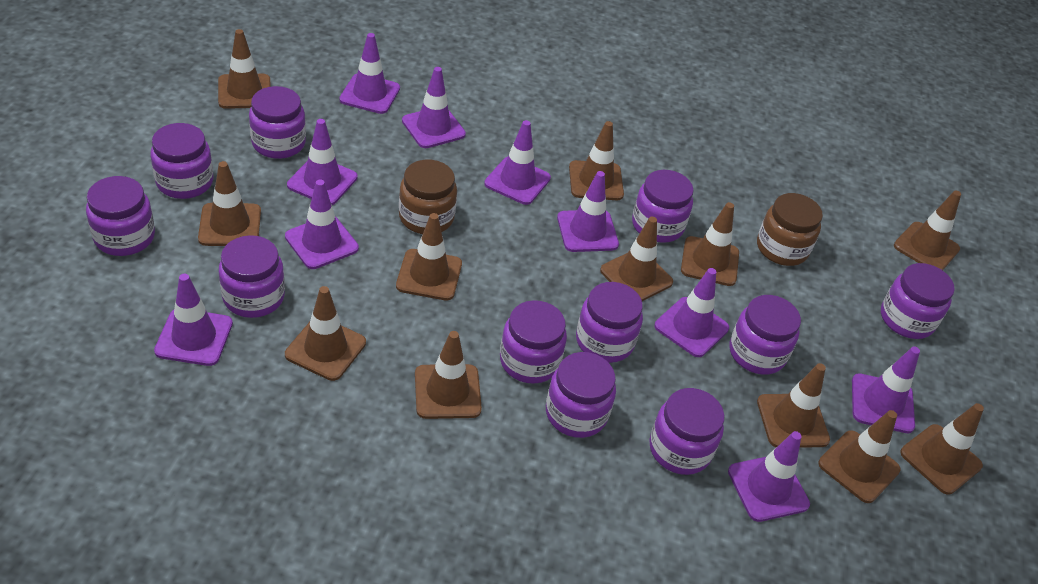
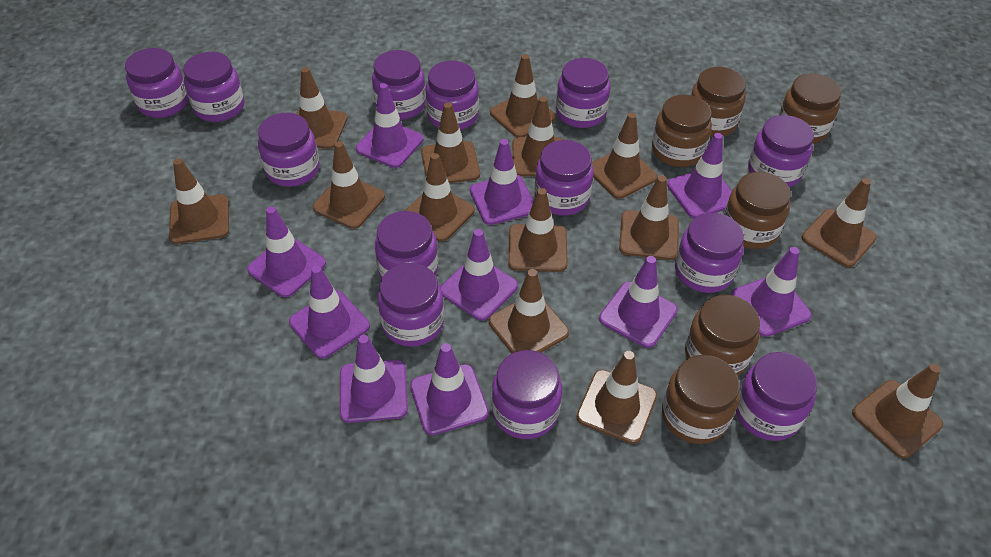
brown jar: [399,160,457,234] [757,193,823,266] = 2 -> [652,95,712,167] [662,355,740,444] [685,295,760,376] [691,67,746,137] [724,172,791,249] [778,73,841,144] = 6
brown traffic cone: [198,161,261,246] [218,29,271,109] [285,286,366,381] [396,213,462,300] [415,331,482,419] [569,121,624,200] [600,217,673,301] [681,202,739,286] [757,363,830,448] [818,410,901,503] [894,191,961,270] [900,403,984,495] = 12 -> [169,159,229,244] [296,67,347,149] [313,141,385,229] [405,153,475,242] [421,102,480,183] [489,269,569,353] [490,54,556,137] [508,188,568,272] [512,96,563,177] [577,351,657,444] [591,113,657,199] [619,175,679,260] [802,178,877,267] [852,364,943,458] = 14
purple jar: [86,176,155,256] [151,123,213,199] [219,235,285,318] [249,86,306,159] [500,300,567,384] [546,352,616,438] [576,282,643,363] [632,170,694,243] [649,388,724,475] [730,295,801,375] [881,263,955,339] = 11 -> [125,48,188,118] [183,52,245,122] [258,113,320,187] [372,50,426,120] [375,211,438,279] [378,263,444,347] [426,60,479,130] [492,350,562,439] [535,140,594,216] [556,58,610,128] [675,213,744,293] [736,352,817,441] [748,115,814,188] = 13

